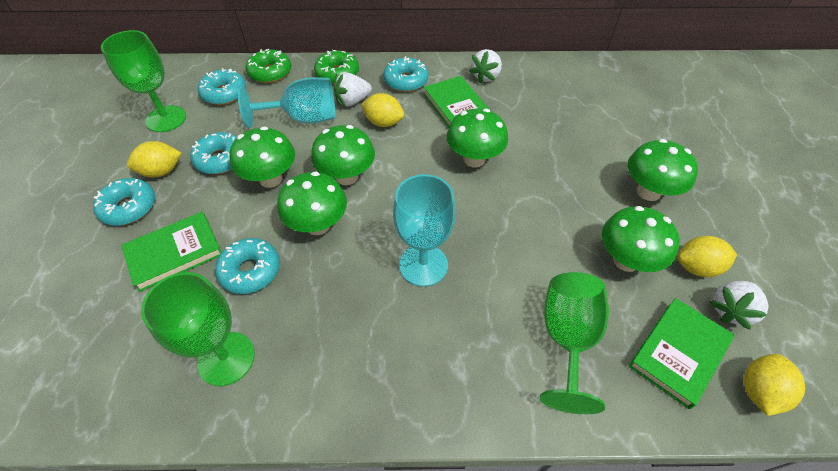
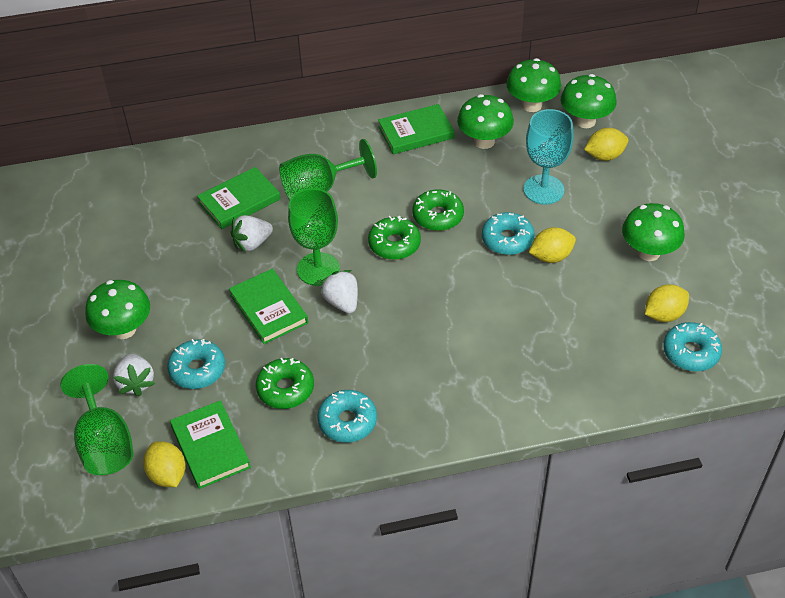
green book: [121,212,222,292] [424,76,491,127] [629,298,735,409] = 3 -> [170,400,251,489] [197,167,280,229] [229,269,308,344] [378,104,455,154] = 4
green donut: [246,49,291,83] [314,50,359,84] = 2 -> [256,358,314,409] [368,216,421,260] [412,189,464,231] = 3
green mushroom: [230,126,295,188] [277,172,347,235] [311,125,375,185] [446,109,508,167] [602,206,680,272] [628,139,698,201] = 6 -> [85,280,150,339] [457,94,514,149] [506,58,561,112] [561,74,616,128] [622,203,685,261] = 5
turquoise donut: [93,178,155,225] [190,132,237,174] [198,68,246,105] [215,238,280,294] [383,56,429,92] = 5 -> [167,339,225,389] [317,390,377,443] [482,212,534,255] [663,322,722,371] = 4
turquoise goblet: [238,77,336,128] [393,174,456,287] = 2 -> [524,109,573,205] = 1

